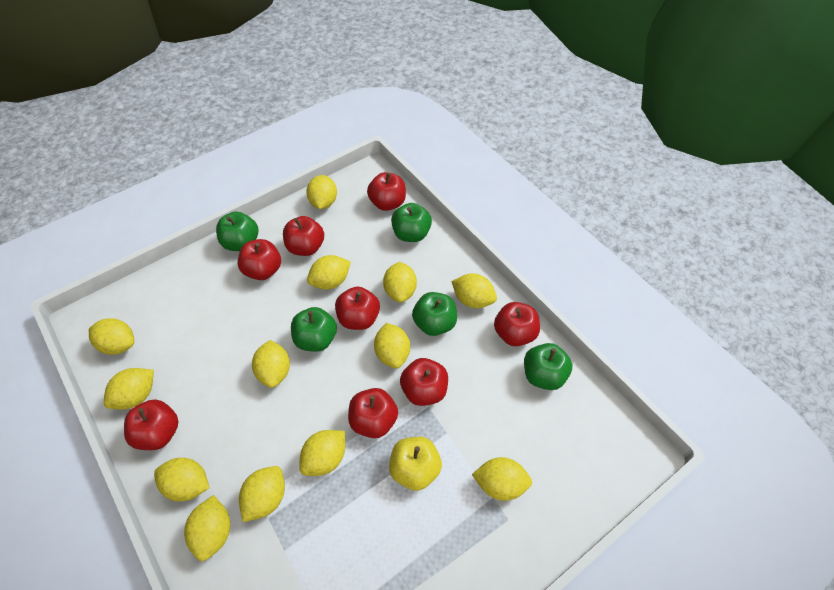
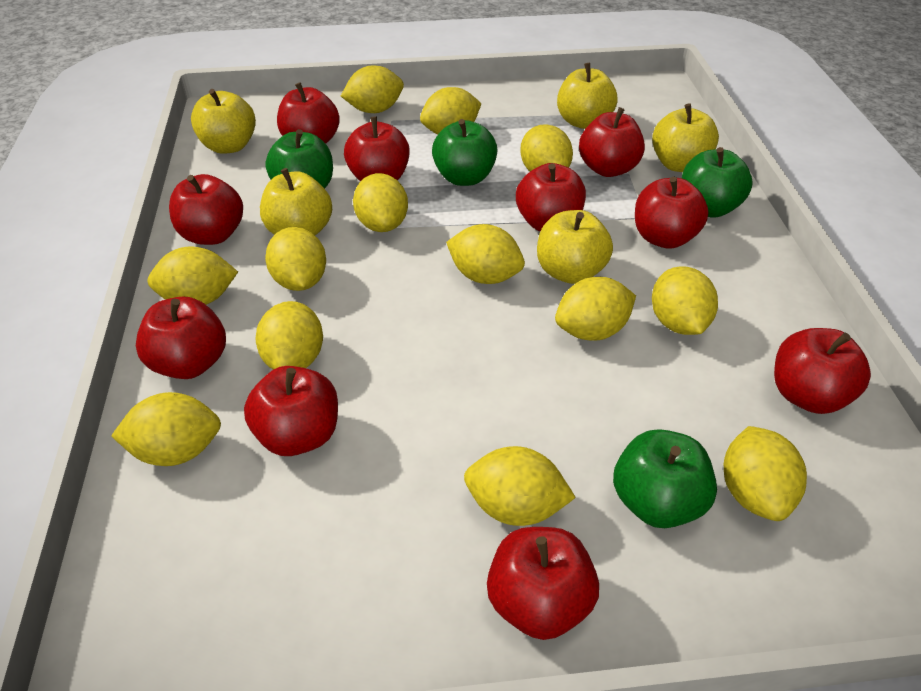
green apple: [216,211,258,251] [291,307,337,352] [391,203,432,242] [412,292,457,336] [524,343,572,390] = 5 -> [265,129,333,189] [432,119,498,186] [613,429,717,528] [682,147,753,218] = 4
red apple: [124,400,178,450] [237,239,281,280] [283,216,324,256] [335,287,380,330] [348,388,398,438] [367,172,406,211] [400,358,448,406] [494,302,540,346] = 8 -> [136,297,226,379] [169,174,243,245] [244,366,338,456] [277,82,340,144] [344,117,410,182] [487,527,599,640] [516,163,586,231] [579,107,645,177] [635,177,709,249] [774,328,871,414] = 10
yellow apple: [389,437,442,491] = 1 -> [191,89,256,154] [260,168,332,235] [537,210,613,284] [557,63,617,129] [652,103,719,172] = 5

